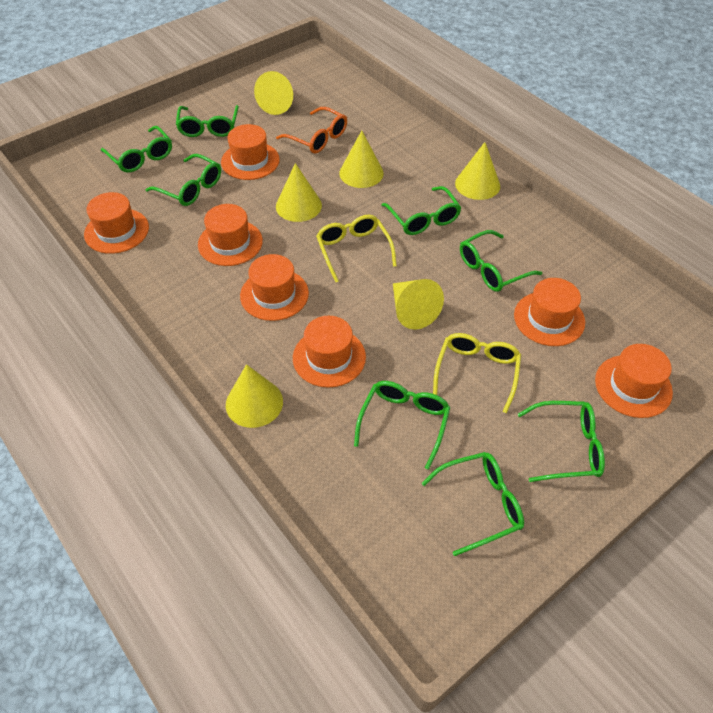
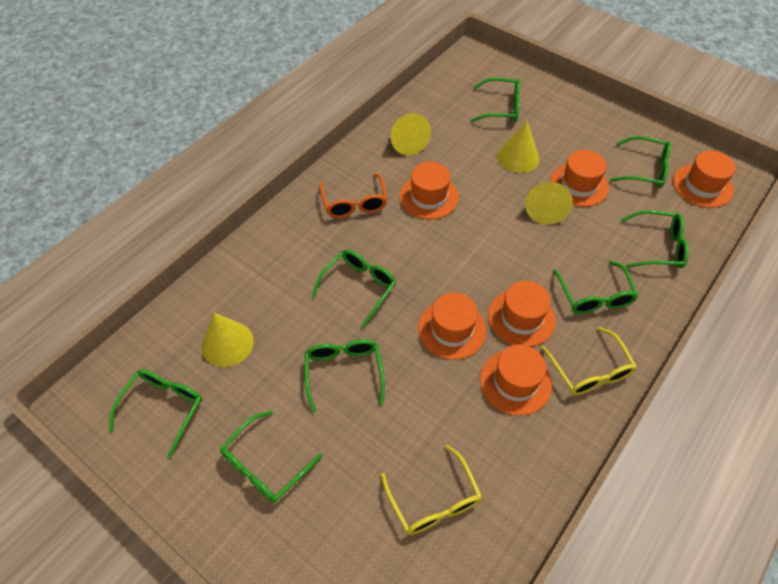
orange hat: [84,192,149,254] [198,204,263,266] [221,124,280,180] [240,254,309,321] [293,316,366,388] [514,278,585,346] [595,344,673,418] = 7 -> [400,162,459,220] [418,292,486,360] [480,344,552,416] [488,281,556,347] [550,150,609,207] [673,151,736,208] = 6
yellow cone: [226,364,283,428] [254,71,293,115] [276,163,322,222] [339,131,384,188] [393,279,444,330] [455,142,500,200] = 6 -> [202,313,254,367] [391,113,431,155] [497,121,540,173] [525,182,573,225] = 4

